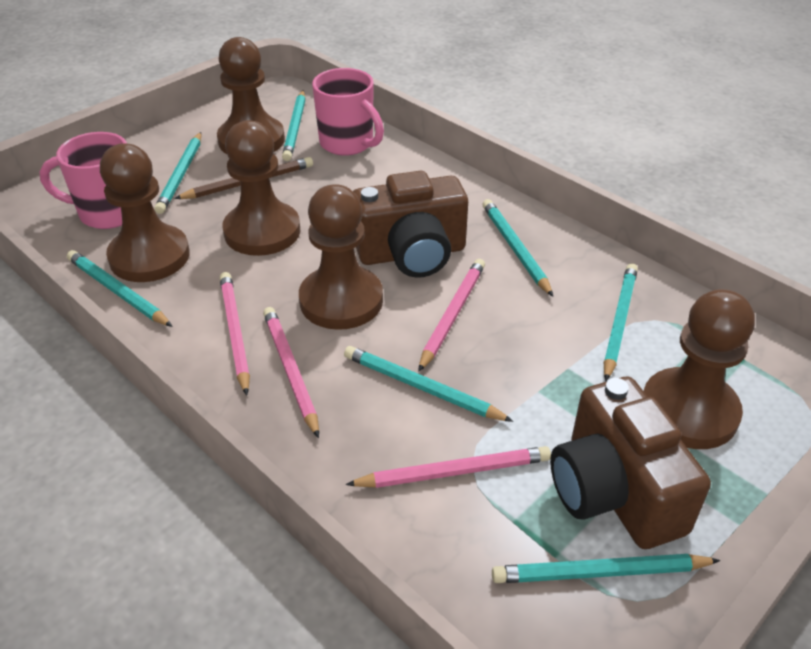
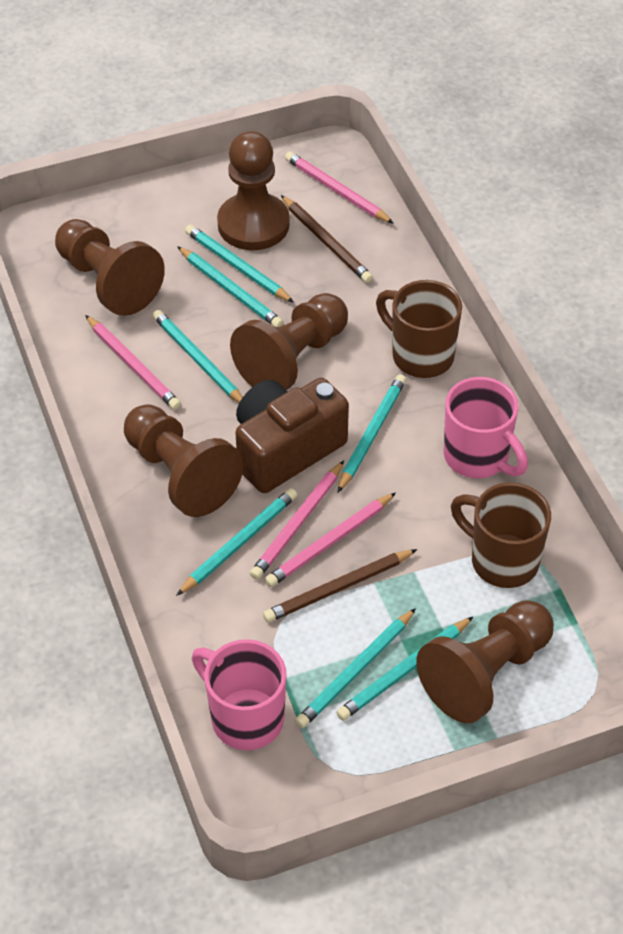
brown camera: [353,171,468,278] [550,377,711,549] = 2 -> [236,378,349,493] = 1
brown mug: none = 0 -> [376,280,462,378] [451,482,551,588] = 2
brown pencil: [174,157,313,199] = 1 -> [263,549,417,622] [281,195,373,283] = 2

